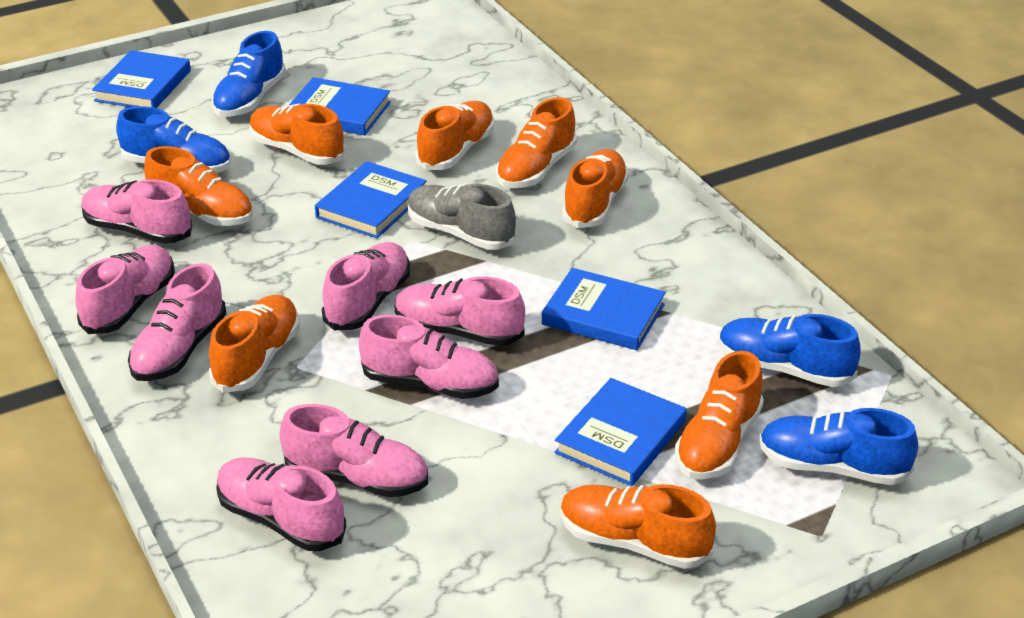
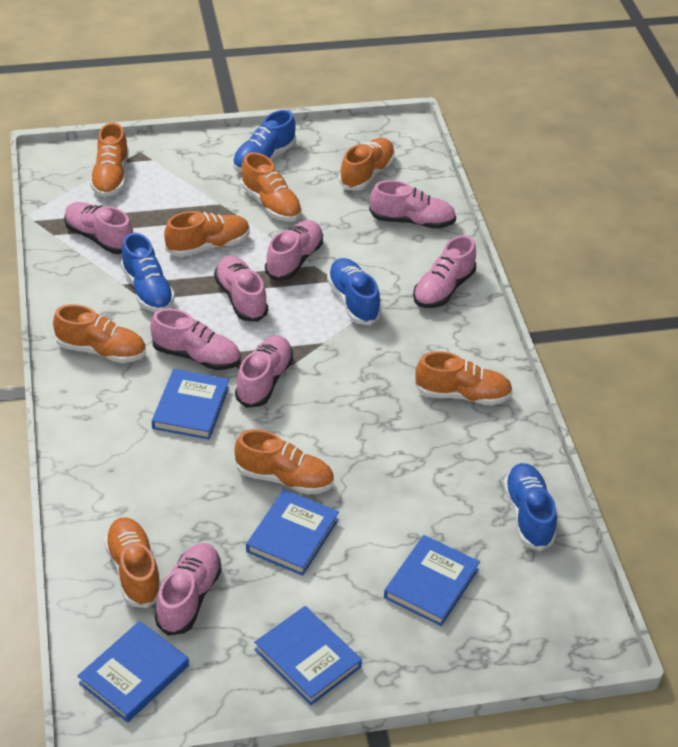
grey shoe: [408,184,516,250] = 1 -> none = 0

